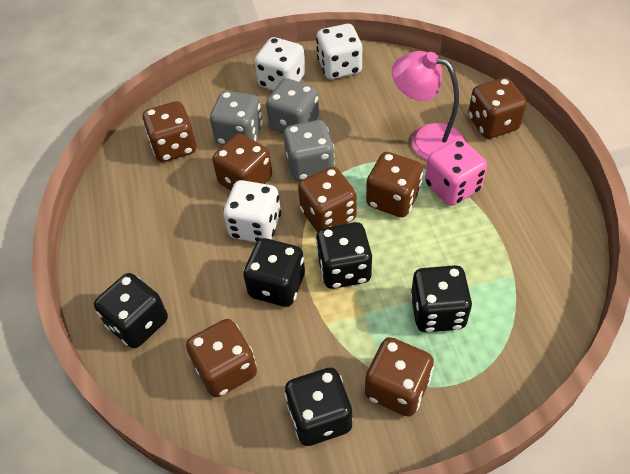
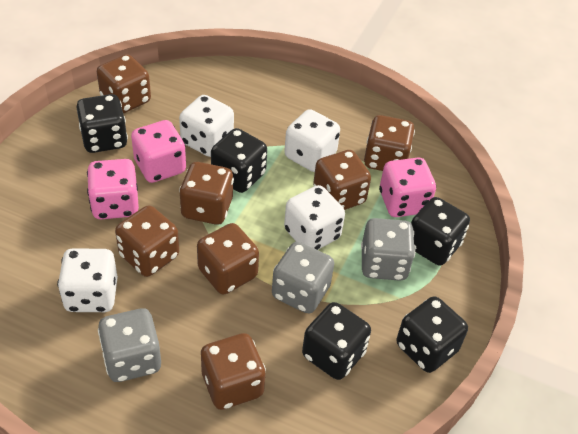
pink dice: [425,139,487,206] = 1 -> [87,159,139,219] [131,120,186,183] [379,157,436,217] = 3
pink lamp: [392,51,464,160] = 1 -> none = 0
white dice: [223,180,281,242] [255,37,305,91] [316,24,362,79] = 3 -> [57,248,118,312] [179,95,234,157] [284,109,340,172] [284,185,345,250] = 4

